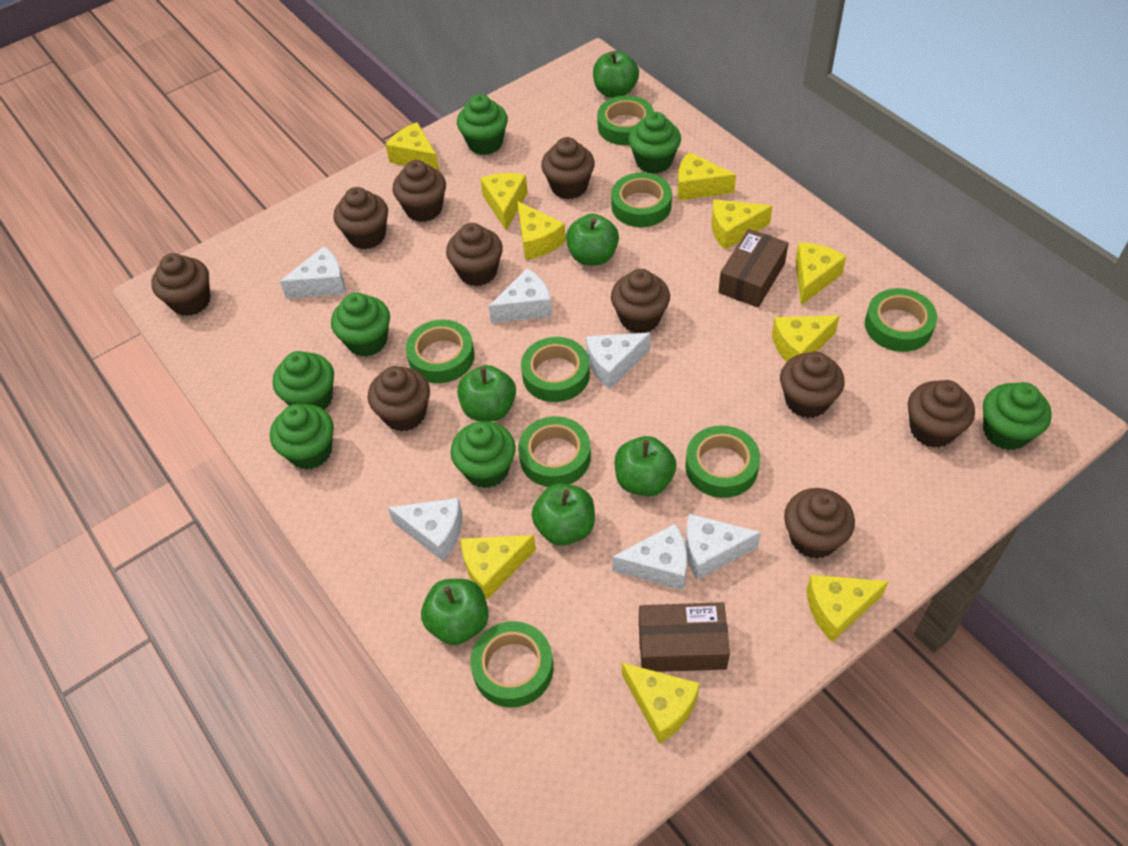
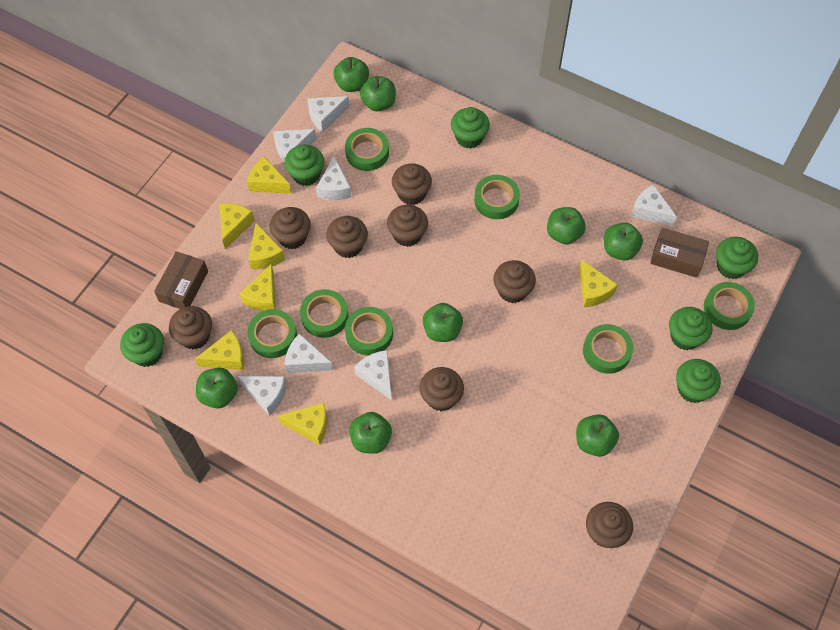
brown cupcake: [151,253,210,316] [334,187,388,249] [368,366,430,432] [393,160,446,222] [446,223,503,286] [541,137,595,199] [611,269,670,333] [780,351,845,418] [784,488,855,559] [908,380,975,448] = 10 -> [169,306,212,349] [270,207,311,249] [326,216,368,258] [387,205,428,247] [392,164,432,205] [420,367,464,411] [493,260,536,303] [586,502,633,548] = 8
green apple: [421,579,489,645] [457,365,516,421] [531,483,595,546] [566,214,619,265] [593,51,639,98] [615,436,677,496] = 6 -> [196,368,238,409] [333,57,369,92] [349,412,392,454] [360,76,396,111] [423,303,463,342] [547,207,586,245] [576,414,619,457] [604,223,643,260] = 8
green cupcake: [270,404,334,470] [273,351,334,410] [331,293,390,357] [450,421,516,488] [457,94,508,155] [628,112,681,174] [983,382,1052,450] = 7 -> [120,323,164,367] [284,145,324,186] [451,107,490,149] [669,307,713,350] [676,359,721,403] [716,237,758,279] = 6
green tape: [406,319,475,383] [470,621,553,708] [518,416,591,487] [521,337,590,402] [597,95,654,145] [611,172,672,227] [685,425,760,498] [865,288,937,352] = 8 -> [247,309,297,358] [300,289,348,338] [345,128,389,171] [345,307,393,356] [474,175,520,219] [583,324,633,374] [704,282,755,330] = 7
white cheese: [280,246,346,299] [388,498,462,561] [489,268,552,323] [586,333,651,389] [612,524,687,590] [686,514,761,580] = 6 -> [238,376,287,416] [273,129,317,162] [285,333,333,373] [307,96,349,133] [316,156,351,200] [354,350,392,400] [631,184,677,226] = 7
yellow cheese: [386,122,439,171] [461,535,536,600] [480,173,528,230] [517,201,566,260] [622,663,700,744] [677,152,736,201] [711,199,773,250] [772,316,840,362] [795,243,846,305] [807,575,889,642] = 10 -> [195,330,244,370] [219,203,255,250] [239,264,275,311] [247,156,291,194] [248,223,285,269] [278,402,327,445] [579,260,618,307] = 7

